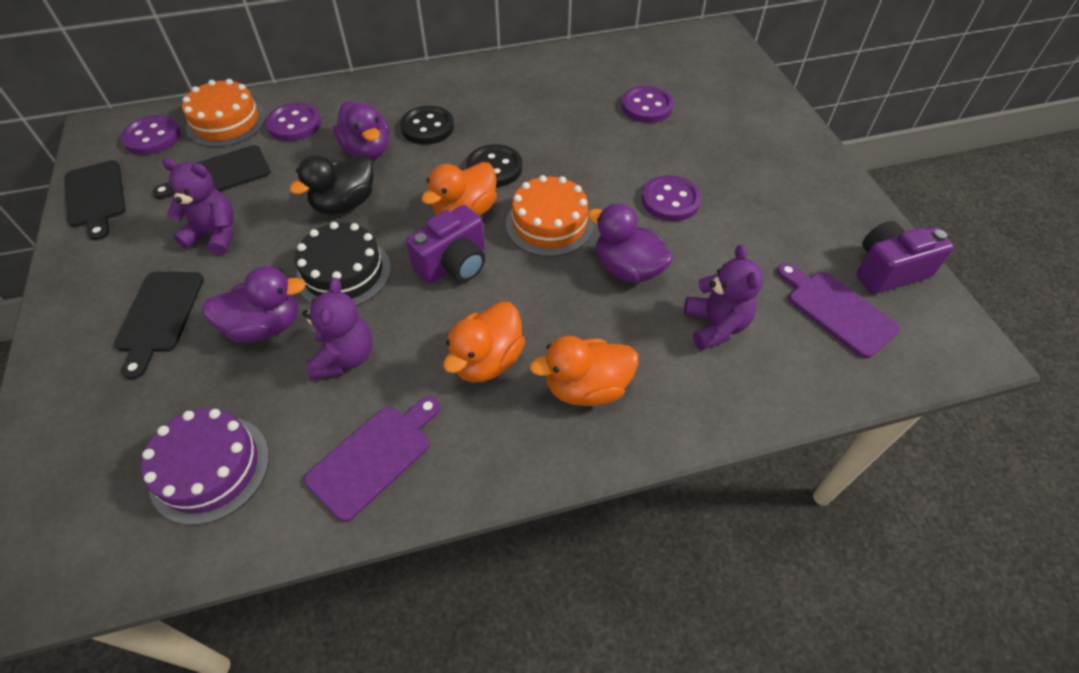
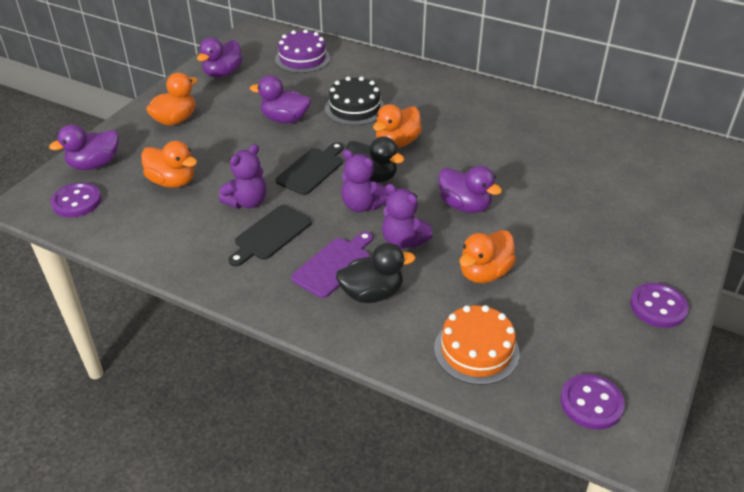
black button: [400,106,454,144] [466,144,522,187] = 2 -> none = 0
black cutting board: [65,160,125,240] [114,272,204,380] [153,145,270,199] = 3 -> [228,205,312,266] [276,142,344,195] = 2
black duck: [289,155,374,215] = 1 -> [336,243,416,303] [345,136,404,183] = 2
orange cake: [182,79,266,147] [506,175,594,257] = 2 -> [434,305,519,385] = 1
orange duck: [421,162,497,216] [443,301,525,383] [530,336,638,406] = 3 -> [141,141,197,188] [146,72,198,126] [373,104,422,148] [459,230,516,283] = 4
purple button: [121,115,181,155] [266,103,321,141] [621,86,674,123] [641,175,701,221] = 4 -> [51,182,101,217] [560,374,625,430] [630,283,689,328] = 3
purple camera: [406,205,485,284] [856,221,954,294] = 2 -> none = 0
purple cutting board: [304,396,440,522] [777,263,900,358] = 2 -> [291,231,373,298] = 1
purple duck: [201,266,306,342] [333,101,389,160] [587,203,673,283] = 3 -> [49,124,119,170] [197,37,243,78] [250,75,311,124] [439,166,502,213] = 4

